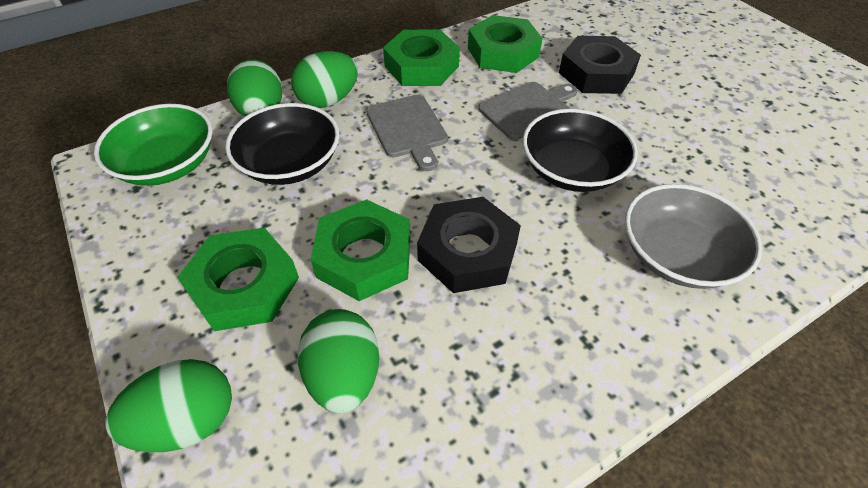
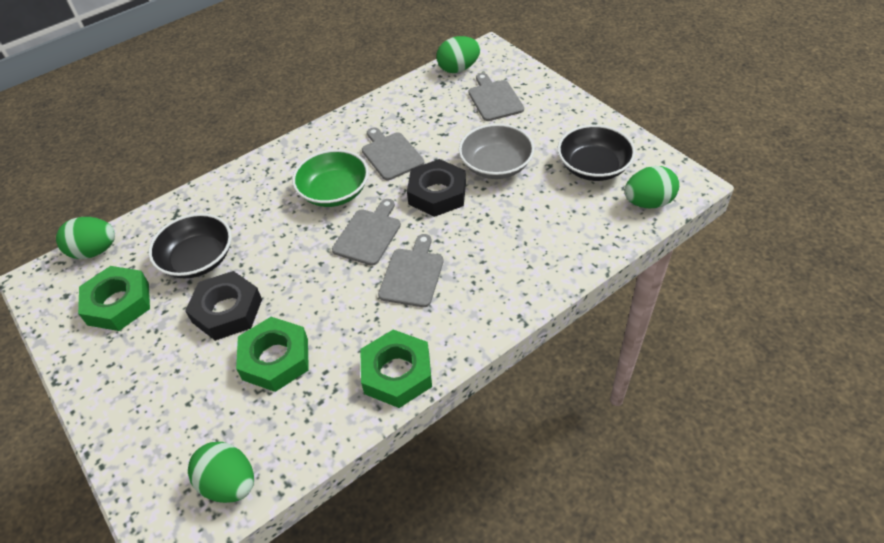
green nut: [177,228,299,331] [311,199,410,301] [383,30,460,86] [468,15,543,73] = 4 -> [78,266,150,331] [236,317,309,392] [360,330,432,408] = 3
grey cutting board: [366,95,448,171] [478,82,577,140] = 2 -> [332,199,401,266] [362,127,424,180] [378,234,444,307] [468,73,524,121] = 4

